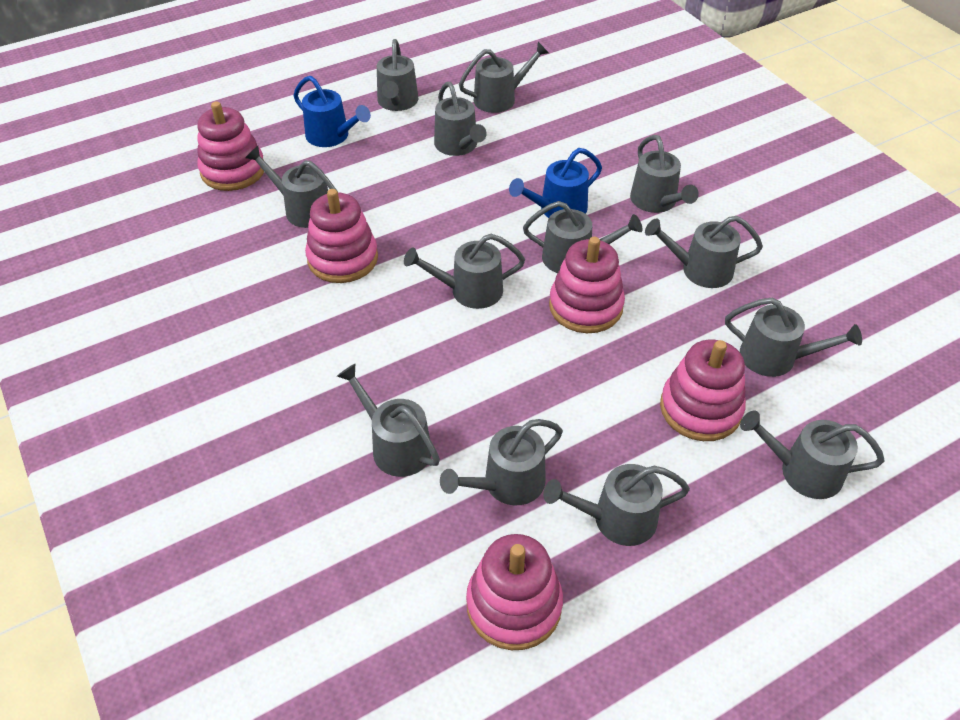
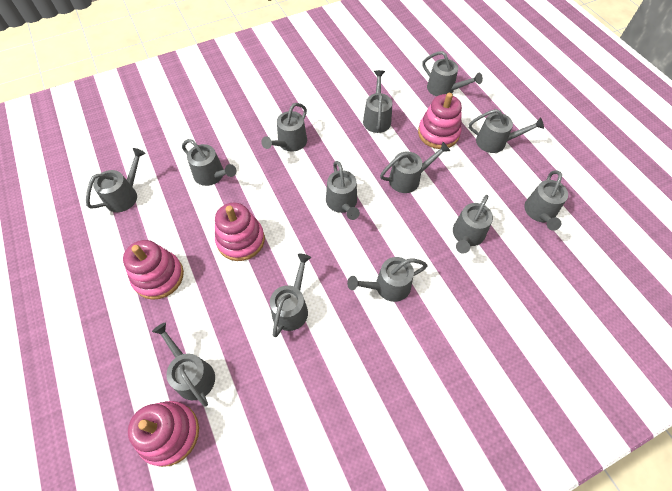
blue watering can: [293,76,371,147] [509,148,602,218] = 2 -> none = 0
pink stacking toy: [197,101,264,191] [305,189,378,283] [466,534,563,650] [549,237,625,333] [660,339,746,441] = 5 -> [123,240,184,300] [128,401,199,467] [215,203,265,261] [418,93,462,149] = 4

